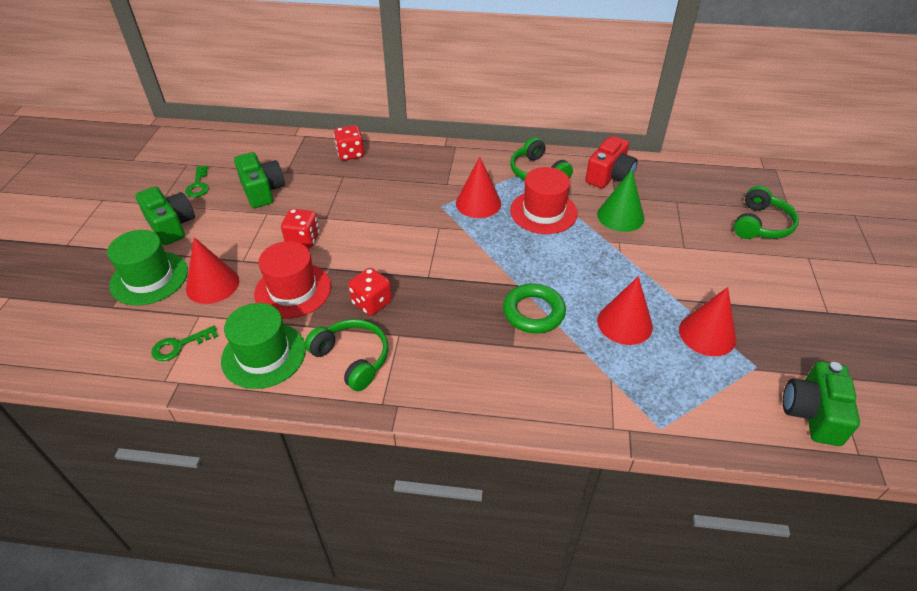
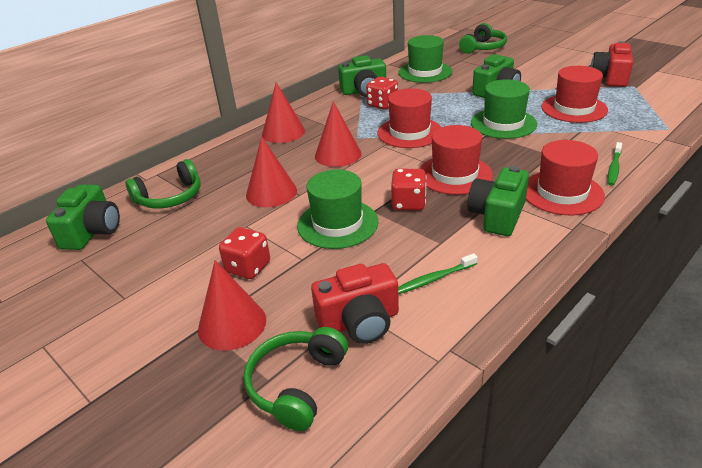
green camera: [136,187,195,245] [234,152,285,208] [783,361,860,446] = 3 -> [46,184,120,250] [338,55,386,97] [467,166,529,236] [472,54,521,98] = 4
green cone: [597,169,644,232] = 1 -> none = 0
green hat: [107,230,188,306] [221,303,306,389] = 2 -> [297,170,378,249] [398,35,452,83] [471,79,537,139] = 3
green key: [151,326,218,361] [185,166,209,197] = 2 -> none = 0
green ring: [503,283,566,333] = 1 -> none = 0
green toothbrush: none = 0 -> [398,253,478,294] [608,142,622,186] = 2
red camera: [585,136,638,188] = 1 -> [311,263,399,344] [591,41,633,87] = 2
red hat: [254,241,331,319] [510,167,578,234] = 2 -> [378,88,441,148] [419,125,493,195] [526,140,605,215] [541,66,608,123] = 4

